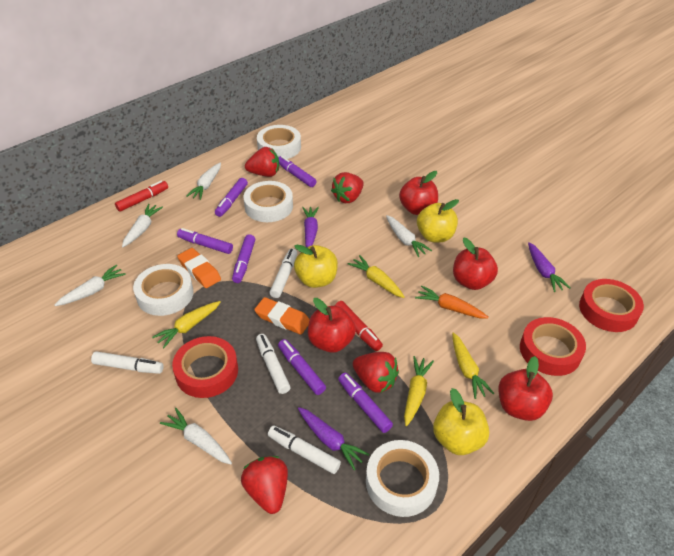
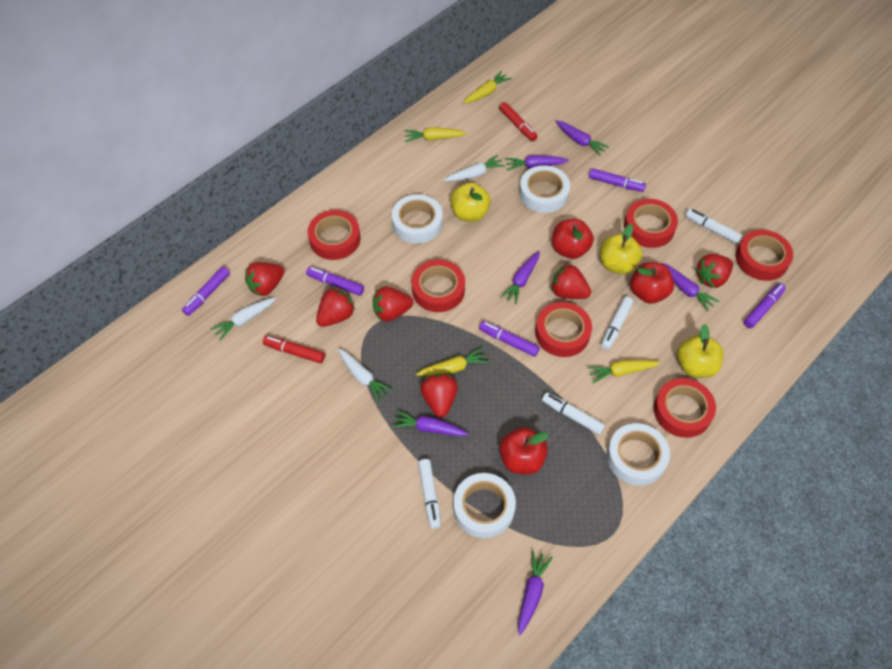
orange carrot: [415,286,489,318] = 1 -> none = 0
orange eraser: [177,248,221,288] [254,297,310,335] = 2 -> none = 0
purple carrot: [298,407,369,470] [302,207,319,247] [528,242,570,292] = 3 -> [392,410,469,436] [500,251,540,304] [505,155,569,170] [518,550,553,635] [555,120,609,156] [661,263,719,312] = 6
purple marker: [177,228,233,254] [215,178,248,217] [232,234,255,283] [278,156,317,187] [278,339,326,395] [338,373,393,433] = 6 -> [182,266,230,316] [306,267,364,296] [479,321,540,357] [589,168,646,192] [743,283,786,328] = 5
red apple: [308,298,356,353] [399,171,438,215] [453,238,498,290] [499,356,553,421] = 4 -> [499,427,549,474] [552,219,594,259] [630,262,674,304] = 3
red strawberry: [241,456,288,514] [245,147,279,177] [331,172,364,203] [353,352,399,393] = 4 -> [245,262,284,296] [316,288,355,327] [373,286,413,322] [420,374,458,417] [551,264,591,299] [695,254,733,288] = 6
red tape: [172,336,238,398] [520,317,586,376] [579,279,644,332] = 3 -> [308,210,361,260] [412,260,465,312] [535,302,592,357] [624,199,678,248] [654,378,716,438] [736,230,793,281] = 6
white carrot: [54,265,126,306] [122,204,163,247] [160,408,232,464] [186,162,221,200] [386,215,432,257] = 5 -> [210,297,276,341] [338,349,393,402] [444,155,505,181] = 3

